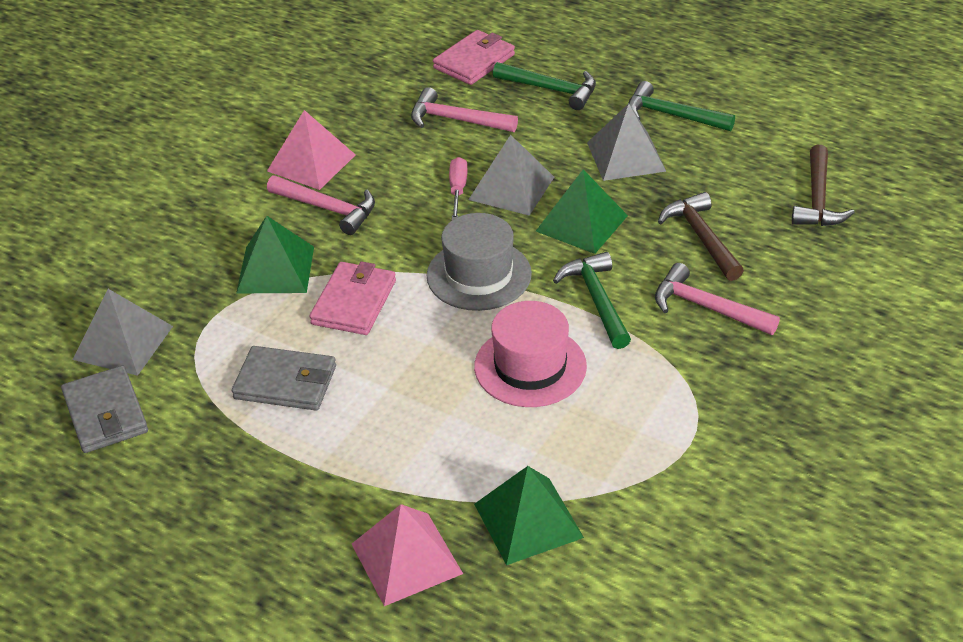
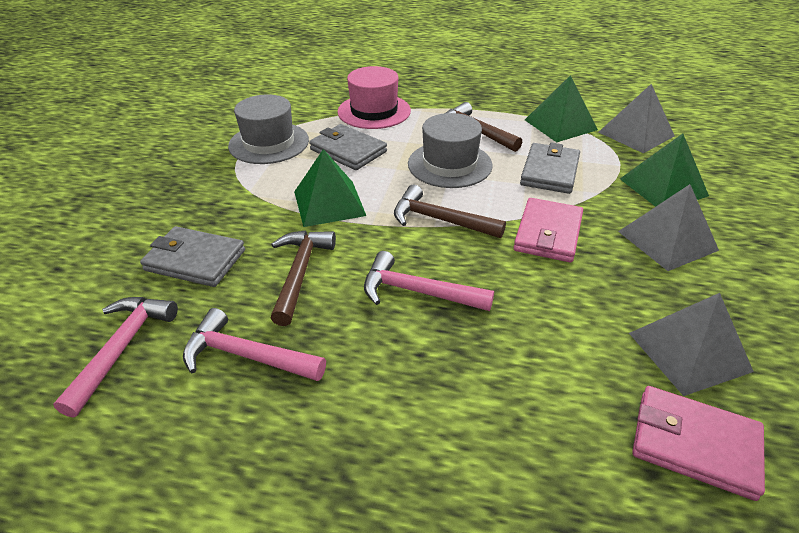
brown hammer: [658,192,744,281] [792,145,855,226] = 2 -> [271,230,336,326] [394,185,506,238] [446,102,522,152] = 3
green hammer: [493,62,596,110] [553,252,631,349] [629,81,735,131] = 3 -> none = 0
grey hat: [427,213,532,311] = 1 -> [228,94,309,164] [408,113,493,188] = 2
grey wallet: [61,365,148,453] [232,346,336,411] = 2 -> [140,226,245,287] [309,124,387,170] [520,142,580,194] = 3
pink pyramid: [267,110,356,190] [352,504,463,606] = 2 -> none = 0
pink screwdriver: [449,157,468,220] = 1 -> none = 0

